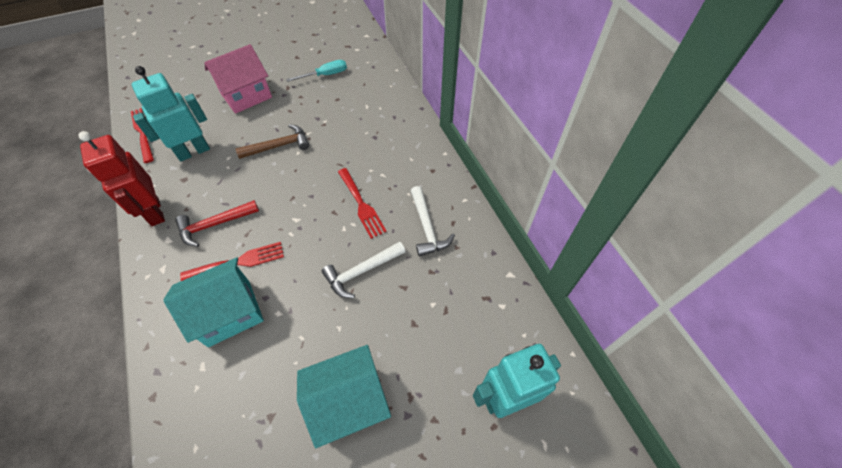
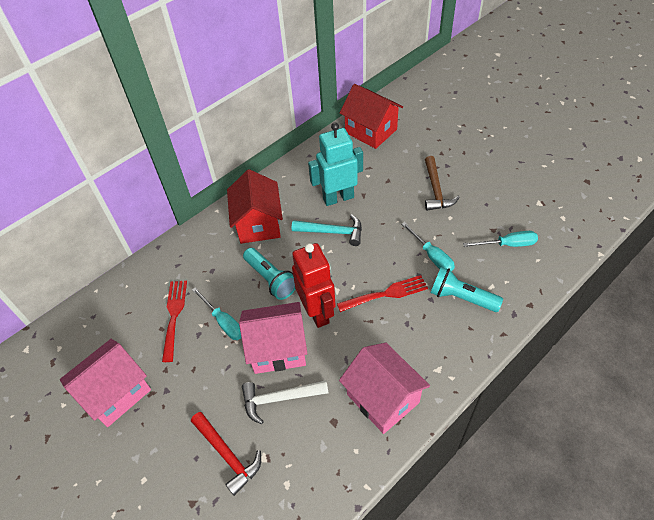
pink house: [204,44,272,114] = 1 -> [60,339,151,427] [239,302,308,374] [339,342,430,434] = 3
red fork: [131,108,154,163] [180,242,284,281] [338,168,387,239] = 3 -> [162,281,187,362] [337,275,428,312] = 2
red house: none = 0 -> [227,169,283,244] [340,84,403,149] = 2
turquoise flashlight: none = 0 -> [243,248,295,300] [431,267,503,312] = 2
turquoise hammer: none = 0 -> [292,214,362,246] = 1
turquoise house: [163,257,264,347] [297,345,391,448] = 2 -> none = 0
turquoise robot: [132,66,210,161] [473,344,561,418] = 2 -> [308,122,363,206] = 1
turquoise screwdriver: [286,60,347,82] = 1 -> [192,287,241,340] [402,222,455,271] [463,231,538,247] = 3
white hammer: [322,242,406,298] [411,186,455,257] = 2 -> [242,380,329,424] = 1

